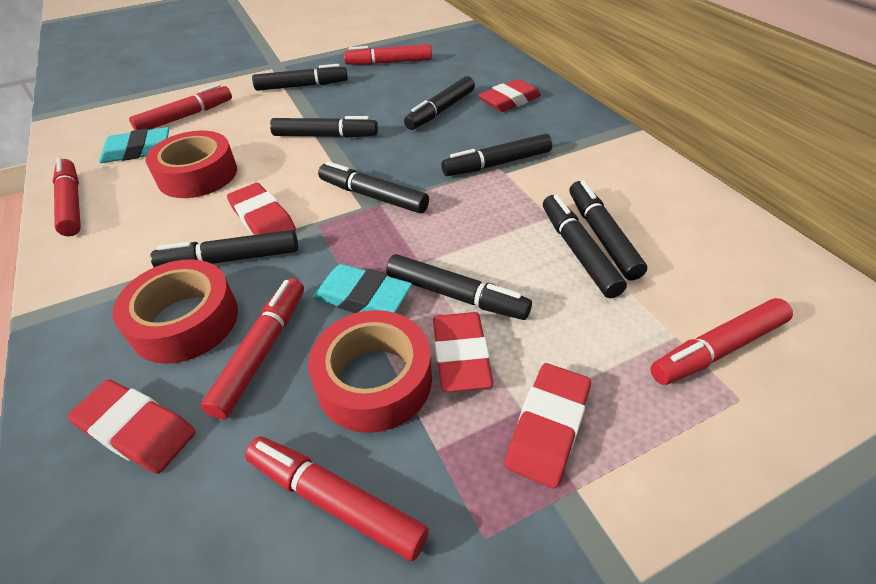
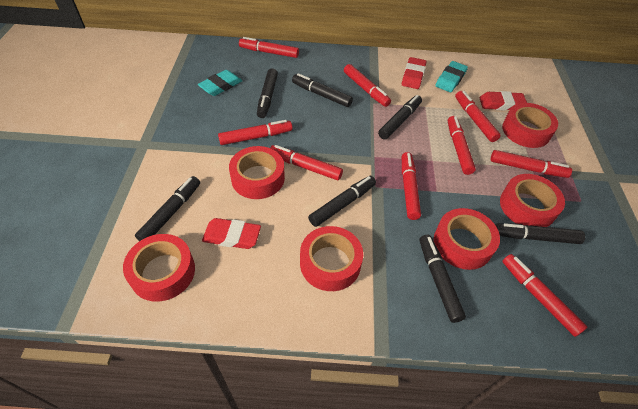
black marker: [150,230,298,267] [252,64,348,91] [270,116,378,138] [318,161,429,213] [386,254,532,320] [404,76,475,130] [441,134,552,176] [543,194,627,298] [570,180,647,281] = 9 -> [135,176,200,241] [257,68,278,118] [292,73,353,107] [308,176,376,227] [378,95,422,139] [419,235,466,323] [495,223,585,244] = 7
red eraser: [67,379,195,474] [227,183,296,235] [433,312,493,392] [479,79,541,112] [505,363,591,489] = 5 -> [202,218,261,249] [402,57,426,89] [479,91,527,111] = 3
red marker: [53,157,81,236] [129,84,232,130] [201,278,304,420] [245,437,429,561] [344,44,432,65] [650,298,793,385] = 6 -> [218,120,292,145] [239,37,299,58] [270,145,343,181] [344,64,391,107] [402,152,421,220] [448,116,476,175] [455,91,501,142] [491,150,572,178] [502,254,587,337] = 9
red tape: [113,259,238,364] [145,131,237,198] [308,310,432,433] = 3 -> [123,234,195,302] [229,146,285,199] [300,226,363,291] [434,208,500,270] [500,174,565,227] [502,103,558,148] = 6

